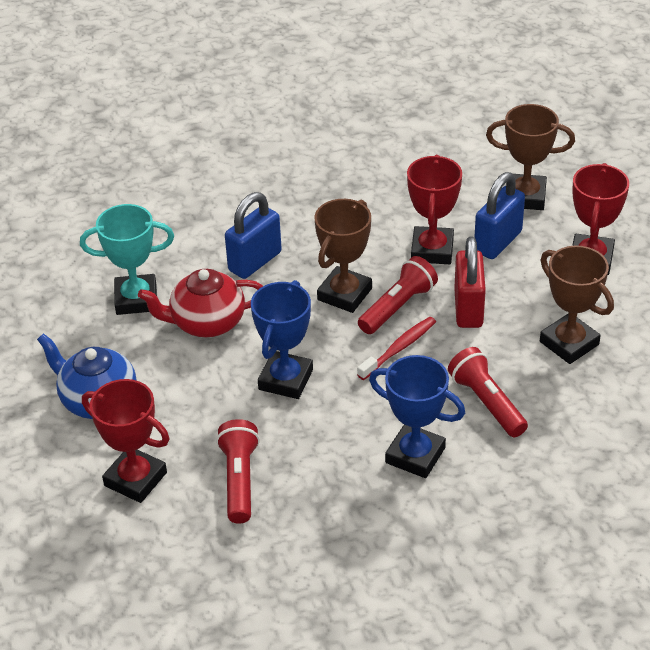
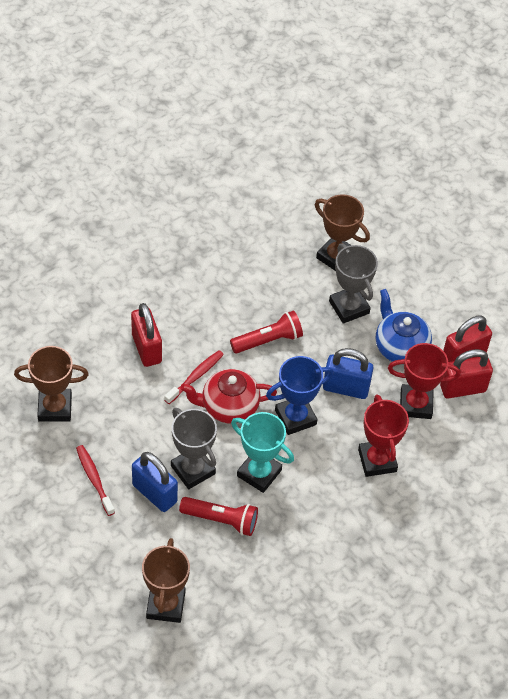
blue trophy: [251,280,313,399] [369,355,465,478] = 2 -> [266,356,334,435] = 1
grey trophy: none = 0 -> [171,408,217,489] [329,243,378,324] = 2
red flashlight: [216,419,260,524] [358,256,438,334] [448,347,528,437] = 3 -> [179,497,258,536] [230,310,303,353] = 2
red padlock: [454,236,486,328] = 1 -> [131,303,162,367] [440,349,493,399] [443,316,492,362] = 3
red toothbrush: [357,317,436,380] = 1 -> [76,445,115,516] [164,350,224,404] = 2
red trophy: [82,379,169,503] [407,155,462,264] [572,163,629,275] = 3 -> [358,394,409,477] [388,343,461,419] = 2

